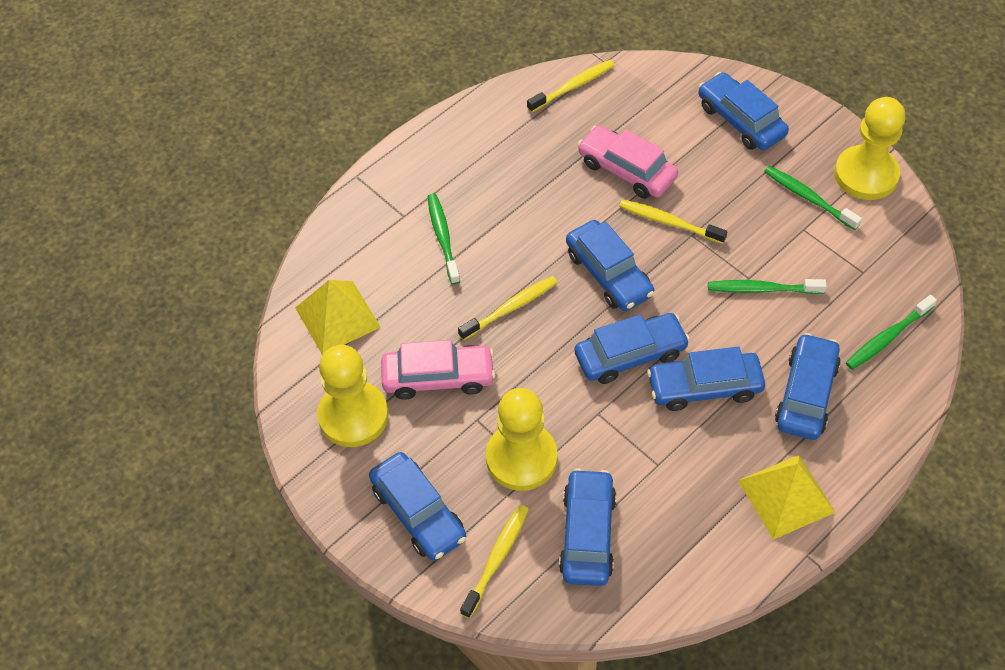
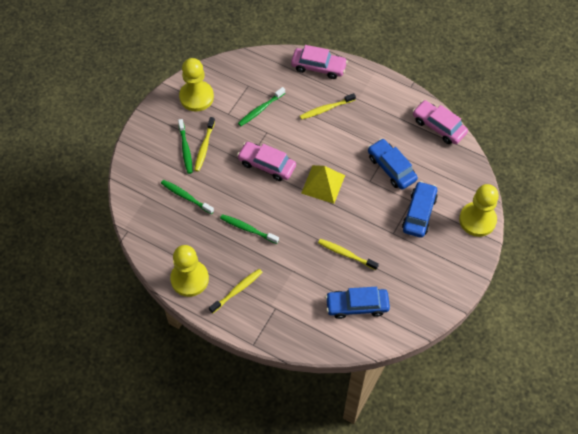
blue car: [369,452,466,561] [559,468,616,586] [566,220,655,311] [574,313,690,384] [647,347,765,411] [698,72,789,150] [775,333,841,440] = 7 -> [325,287,390,319] [368,139,418,190] [402,181,438,238] = 3
pink car: [381,340,495,400] [578,125,678,199] = 2 -> [237,142,296,181] [291,45,348,79] [413,100,468,144] = 3
yellow pyramid: [295,280,381,355] [738,455,836,540] = 2 -> [301,165,345,204] = 1

